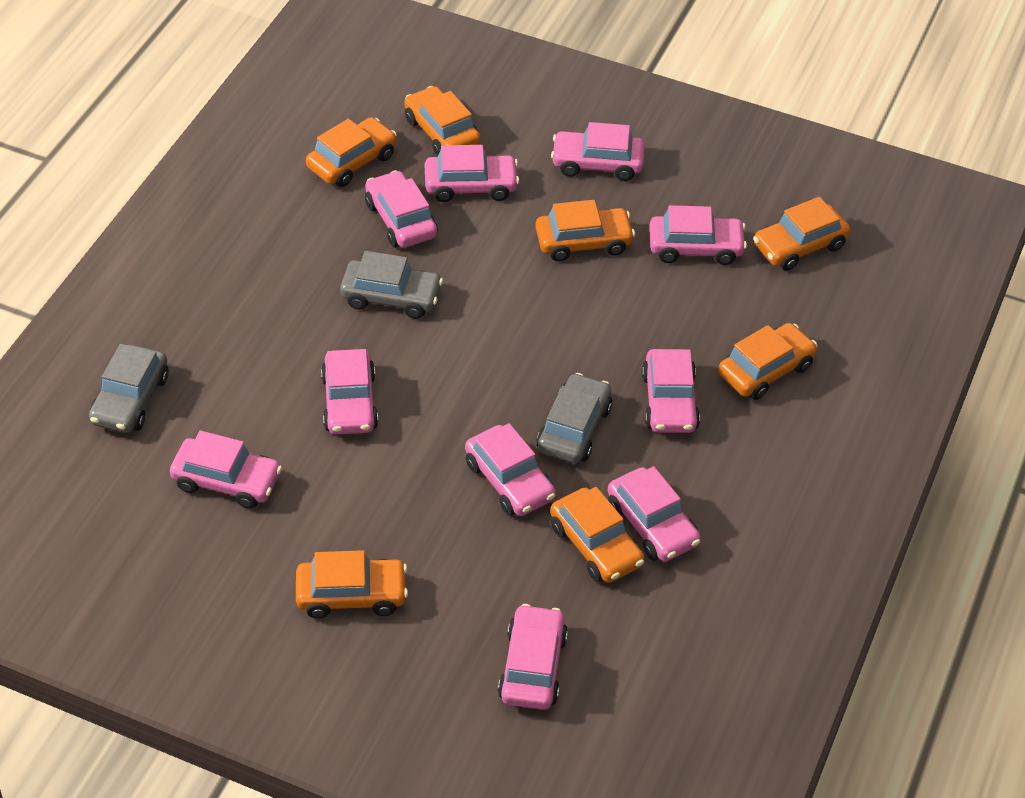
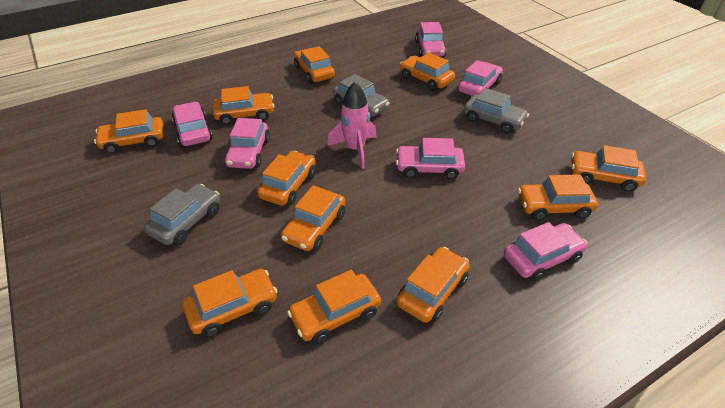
orange car: [296,550,408,619] [306,117,397,187] [404,86,481,156] [536,200,635,261] [550,487,645,583] [718,323,817,400] [753,197,850,271] = 7 -> [94,109,164,154] [183,269,278,337] [213,86,274,125] [257,151,316,206] [281,185,345,251] [287,270,381,344] [294,47,335,84] [396,247,470,323] [400,53,455,91] [518,174,598,220] [571,145,646,192] = 11
pink car: [170,431,282,509] [321,349,378,435] [365,170,438,248] [425,145,519,202] [465,423,556,516] [498,604,568,710] [551,122,645,181] [608,466,701,562] [642,349,700,433] [649,205,747,265] = 10 -> [172,102,213,147] [225,118,270,169] [396,138,465,180] [415,22,447,57] [458,60,503,96] [504,222,587,282] = 6
pink rocket: none = 0 -> [327,81,377,169] = 1

